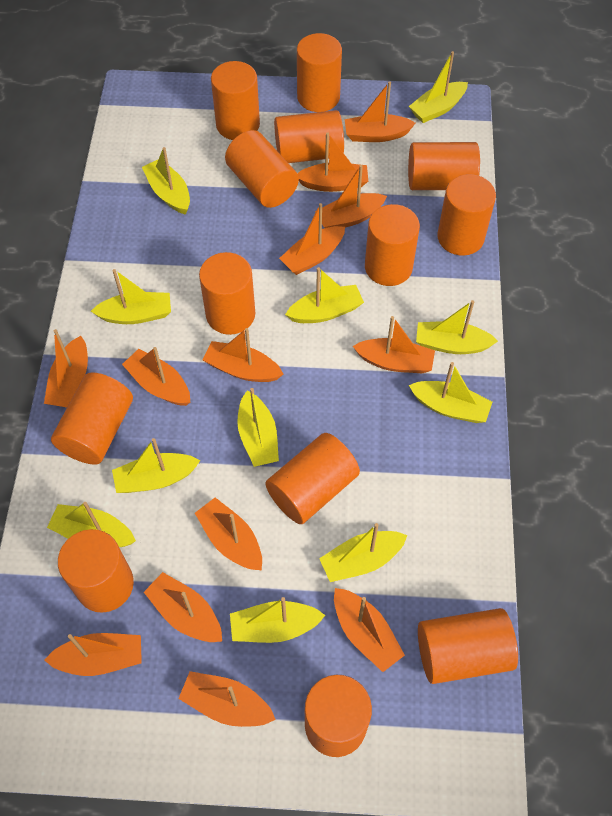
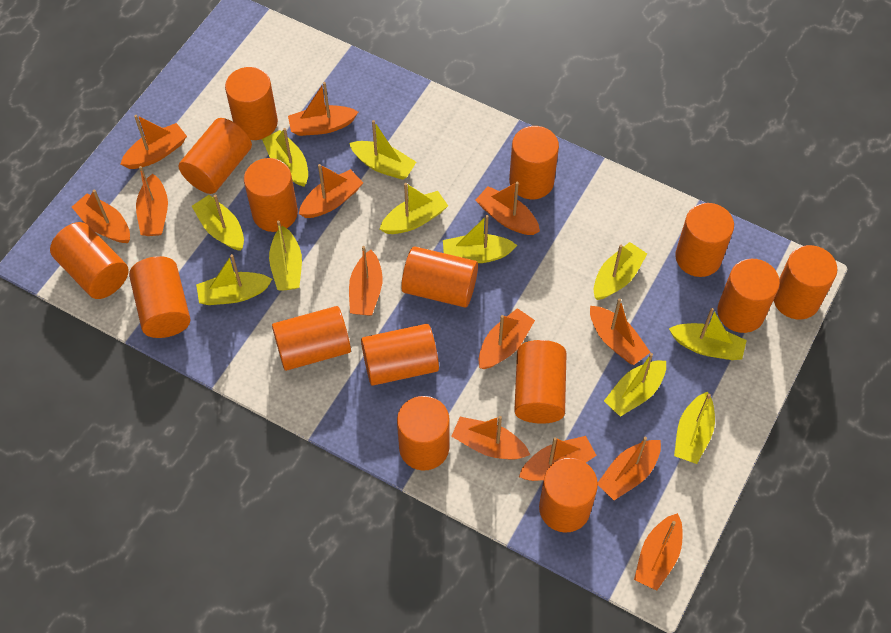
orange cylinder: [51,373,133,465] [58,529,134,613] [199,252,255,335] [211,61,260,140] [225,130,299,208] [265,433,360,524] [274,110,344,163] [297,33,342,112] [305,675,372,757] [365,204,420,286] [408,142,480,190] [418,608,518,684] [437,174,496,256] = 13 -> [50,222,129,299] [129,256,190,338] [179,118,252,194] [225,67,278,140] [244,158,298,232] [272,306,351,371] [361,324,439,386] [397,396,450,470] [401,246,478,308] [509,126,559,199] [514,340,567,424] [539,458,598,532] [675,203,734,277] [717,259,780,333] [773,245,838,319] = 15

